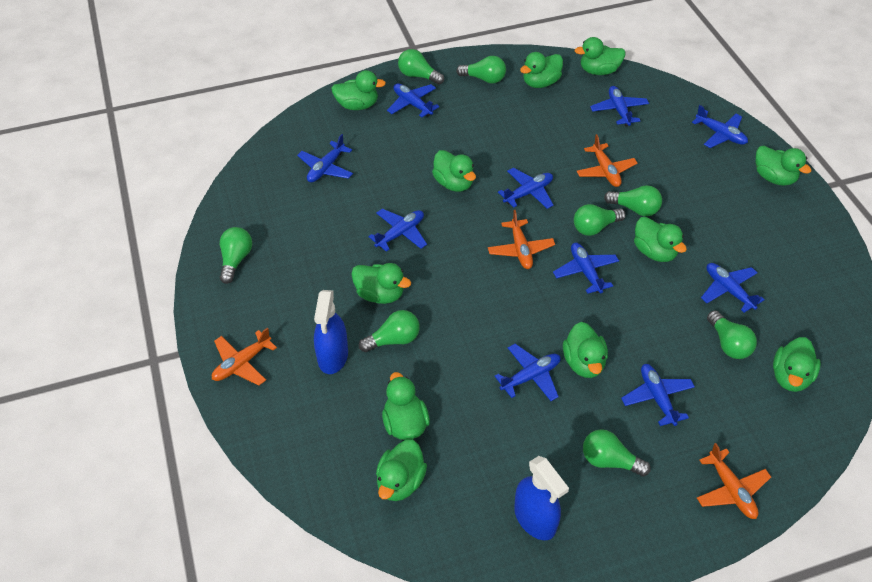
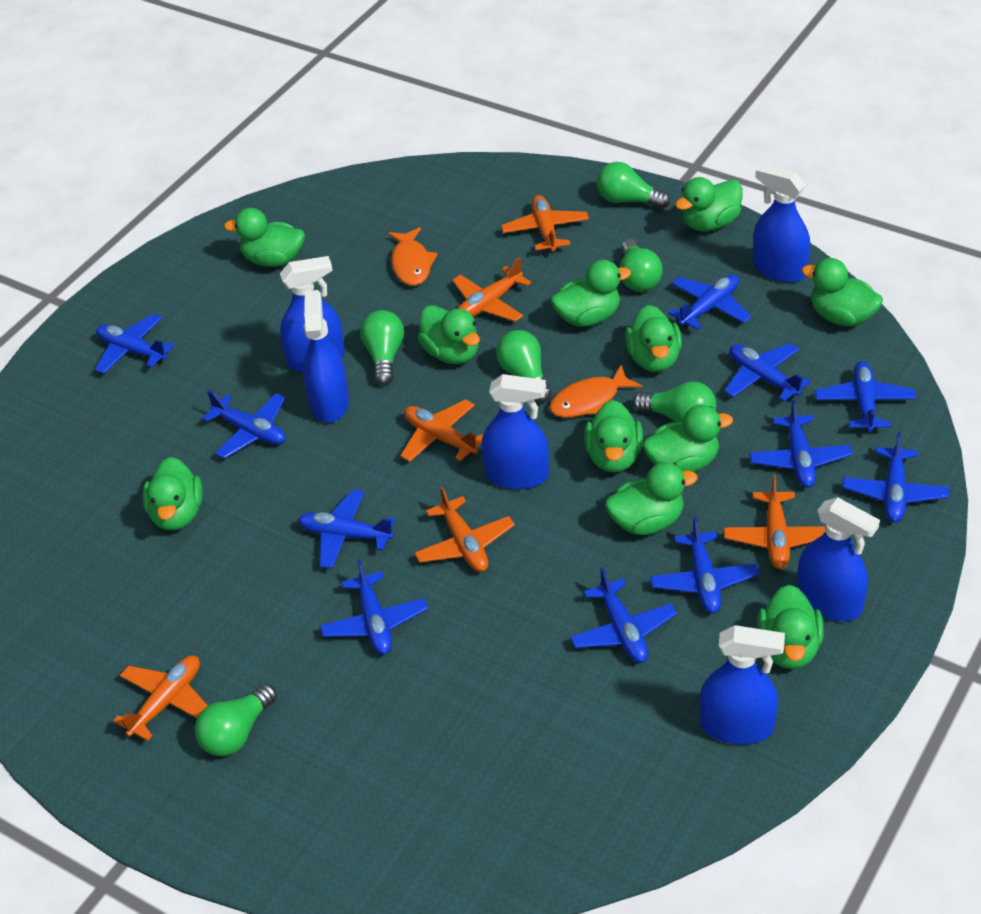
blue plane: [297,134,353,182] [368,209,427,252] [387,83,439,118] [495,344,561,401] [498,168,553,209] [553,243,619,294] [590,86,649,127] [621,364,695,426] [692,105,748,148] [701,263,765,313] = 10 -> [95,314,175,374] [202,390,286,459] [298,489,396,569] [320,559,428,655] [570,567,677,663] [650,516,759,613] [668,274,752,330] [724,343,811,402] [749,399,853,488] [815,361,916,432] [843,431,949,523] = 11
blue spray bottle: [314,290,348,374] [514,456,569,540] = 2 -> [280,256,345,372] [303,290,349,423] [482,374,549,490] [700,625,785,745] [753,164,810,283] [797,497,880,621] = 6
green light bulb: [220,227,252,284] [359,310,420,352] [398,49,444,85] [456,56,506,84] [574,204,626,236] [583,429,651,477] [604,185,662,216] [707,311,757,359] = 8 -> [195,684,277,756] [360,310,404,385] [496,330,552,402] [597,162,670,209] [620,239,663,292] [632,381,716,422] = 6
orange fish: none = 0 -> [388,227,438,286] [549,364,642,418] = 2
orange plane: [212,327,277,386] [488,210,555,269] [576,134,638,187] [697,443,771,519] = 4 -> [113,656,208,741] [400,399,483,462] [414,486,515,572] [452,257,531,322] [501,195,589,253] [723,475,825,569] = 6

